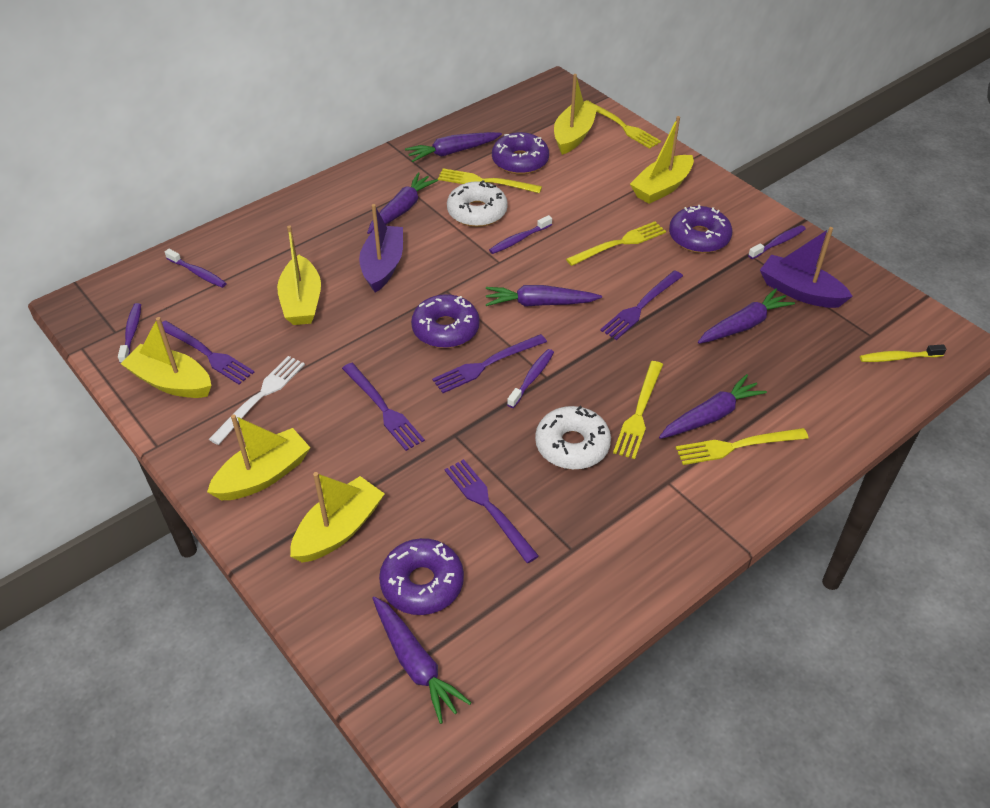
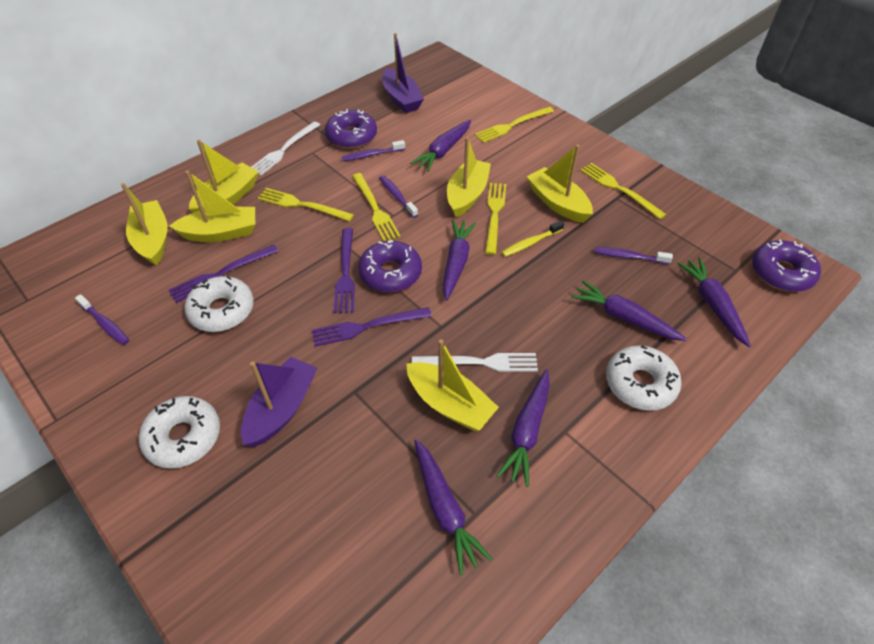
purple donut: [379,538,464,615] [411,294,480,348] [492,132,549,174] [669,205,732,253] = 4 -> [325,109,377,149] [358,240,422,292] [752,240,821,292] = 3
purple fork: [162,321,254,385] [342,363,425,451] [432,334,547,393] [445,459,539,563] [600,270,683,340] = 5 -> [169,245,278,303] [312,307,432,347] [334,228,355,313] = 3
purple toothbrush: [118,303,141,364] [165,249,227,288] [489,215,552,254] [507,349,554,408] [748,225,806,259] = 5 -> [75,294,129,345] [342,140,405,161] [379,175,418,218] [594,247,673,264] = 4
white donut: [447,180,508,227] [535,406,611,470] = 2 -> [139,396,220,469] [184,276,254,332] [606,345,682,411] = 3
white fork: [209,356,305,445] = 1 -> [251,121,320,176] [412,353,538,372] = 2

